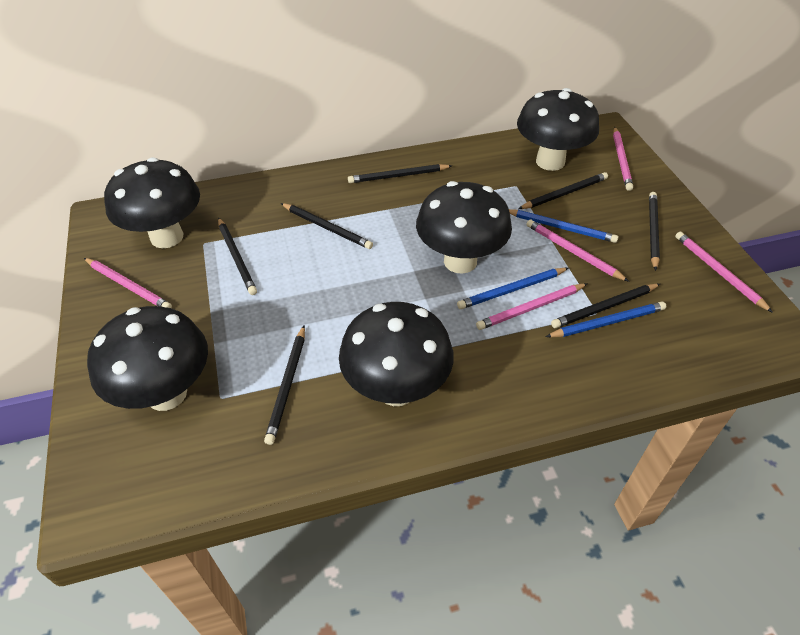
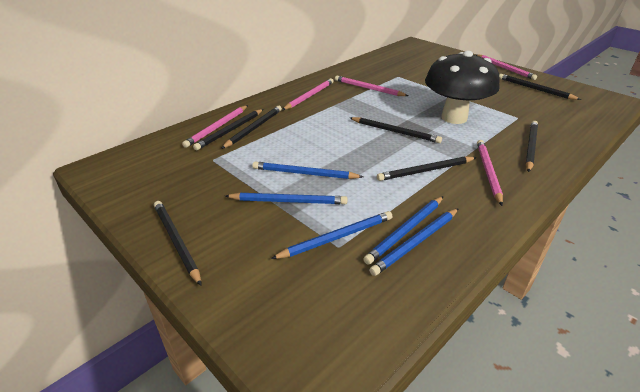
black mushroom: [87,306,208,411] [104,157,200,248] [339,302,454,406] [416,181,512,274] [517,88,599,171] = 5 -> [425,51,500,124] = 1
blue pencil: [457,268,568,309] [509,209,618,243] [546,302,666,337] = 3 -> [226,193,347,204] [252,161,363,179] [271,211,392,259] [363,196,444,265] [369,208,459,276] = 5

